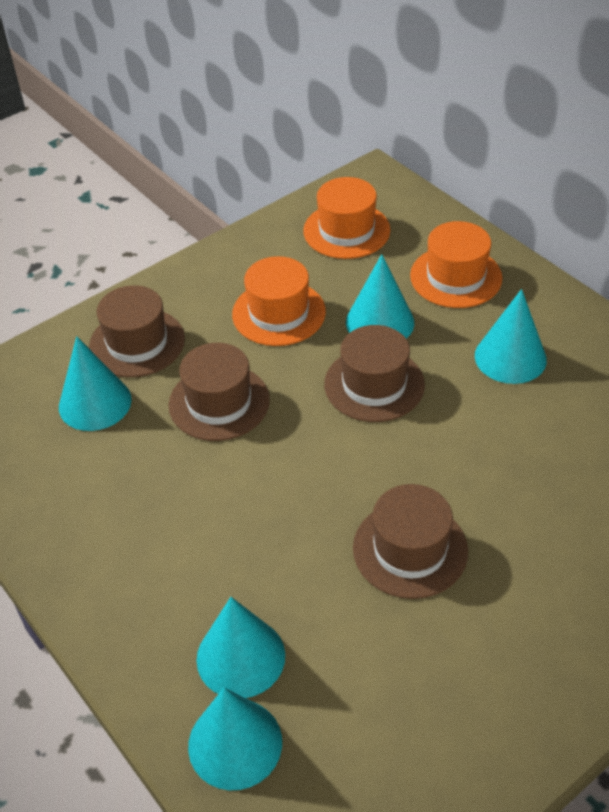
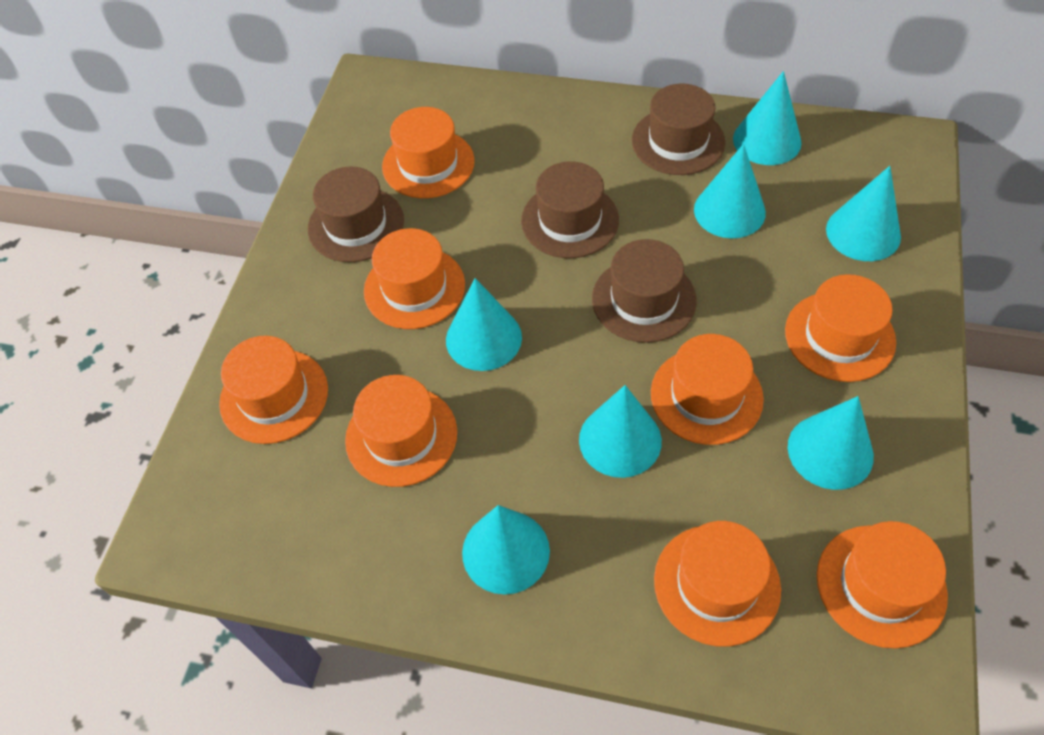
orange hat: [232,256,326,346] [303,177,391,259] [410,221,502,308] = 3 -> [219,336,328,444] [345,375,457,487] [364,228,465,329] [382,107,475,198] [651,334,764,445] [654,521,781,647] [785,274,896,382] [817,521,948,649] = 8
turquoise cone: [59,336,132,431] [188,687,282,791] [196,597,285,698] [346,254,414,338] [475,289,547,384] = 5 -> [446,278,522,371] [462,505,550,595] [579,385,662,478] [694,144,766,238] [733,71,802,165] [788,396,874,490] [826,166,901,261] = 7

